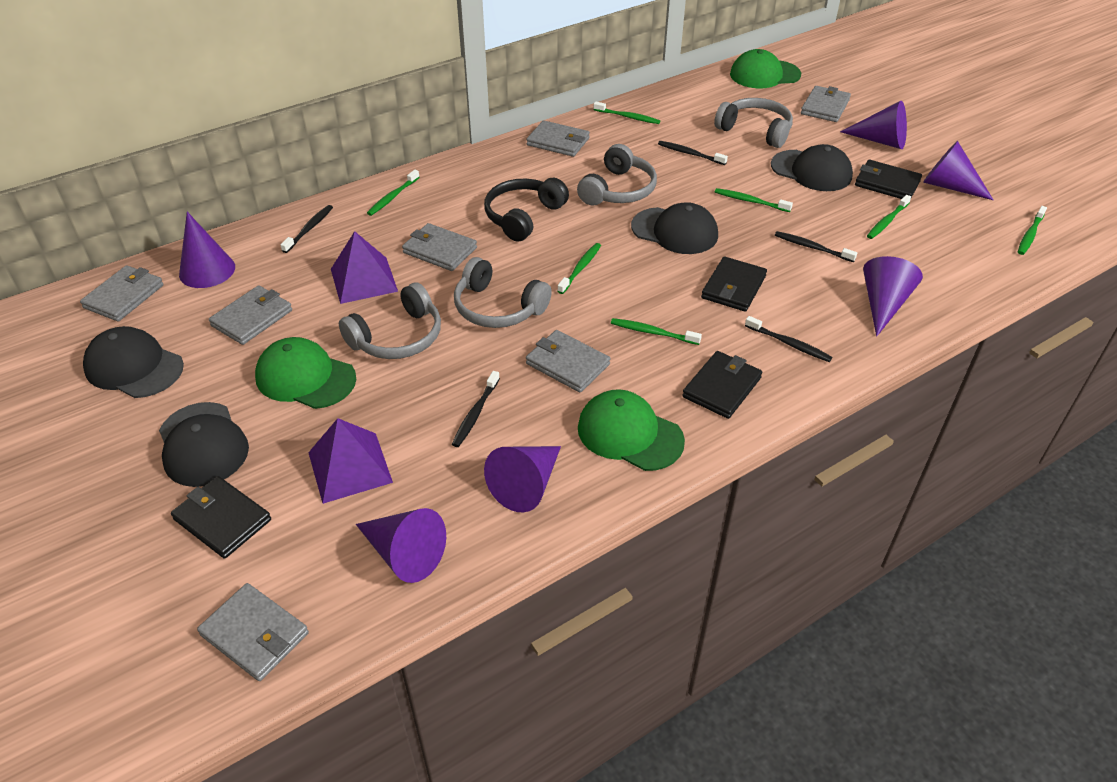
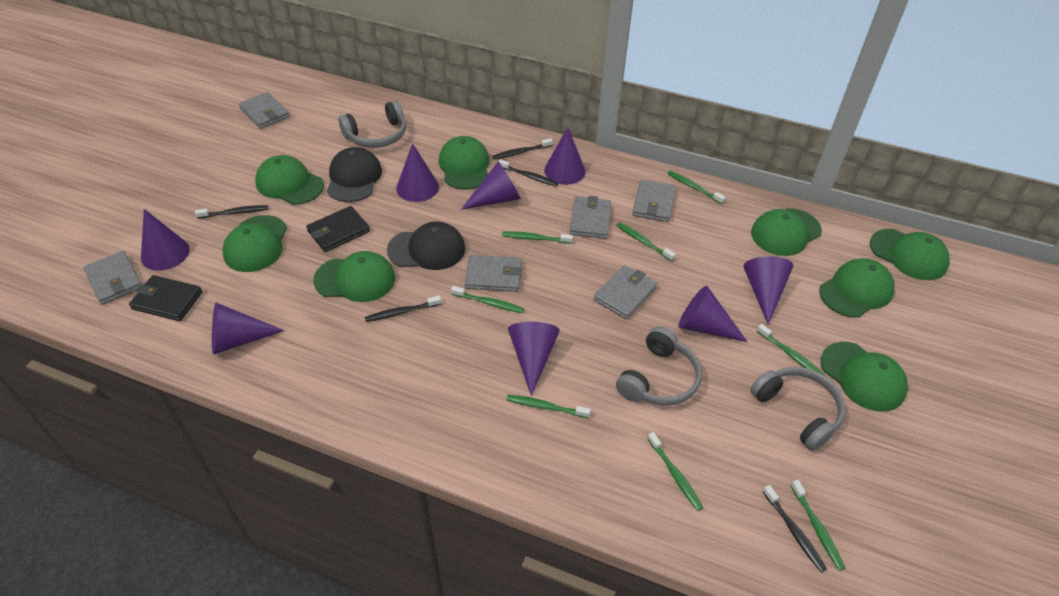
black cap: [83,326,184,398] [159,402,249,487] [631,202,718,254] [771,144,853,191] = 4 -> [327,147,382,202] [387,221,465,270] = 2
black headphones: [484,178,569,241] = 1 -> none = 0
black wallet: [171,476,271,559] [682,351,762,419] [701,257,767,312] [855,160,922,199] = 4 -> [129,275,202,321] [306,206,370,252] = 2
green cap: [255,337,356,409] [578,389,685,471] [730,49,801,88] = 3 -> [222,215,287,272] [255,155,324,205] [313,251,395,302] [439,136,489,190] [751,208,822,256] [819,258,895,318] [821,342,908,412] [870,229,950,280] = 8
green toothbrush: [367,170,420,216] [557,243,601,294] [594,102,660,124] [611,318,702,345] [715,188,793,212] [867,195,911,239] [1018,206,1047,255] = 7 -> [451,286,524,313] [502,231,573,244] [507,395,591,418] [616,222,676,262] [648,432,703,511] [667,171,726,204] [757,324,825,376] [791,480,845,571] = 8
grey headphones: [339,282,441,359] [454,257,552,328] [577,144,657,206] [714,98,793,148] = 4 -> [339,100,406,148] [616,326,702,406] [750,367,845,451] = 3
grey wallet: [80,265,164,322] [197,583,309,681] [209,285,292,345] [402,223,477,271] [526,120,590,157] [526,330,610,392] [801,86,851,122] = 7 -> [83,251,141,305] [239,92,289,129] [465,255,522,292] [569,196,611,239] [594,265,657,319] [632,180,676,222] = 6
purple cone: [179,212,235,288] [356,508,446,583] [484,446,561,512] [840,101,907,149] [863,256,923,337] [923,141,993,200] = 6 -> [141,209,190,271] [212,303,285,355] [396,143,439,202] [461,162,521,210] [508,322,560,396] [544,127,585,185] [678,286,748,342] [743,256,793,325] = 8
purple pyramid: [308,418,393,504] [331,231,398,304] = 2 -> none = 0

